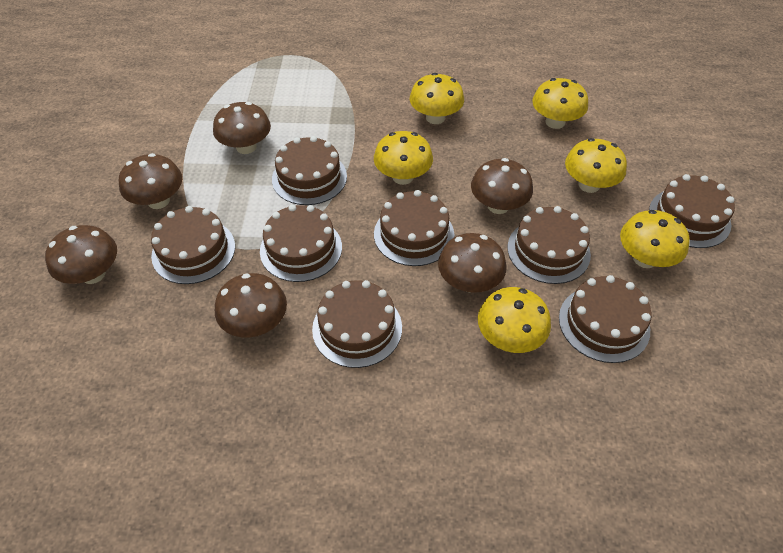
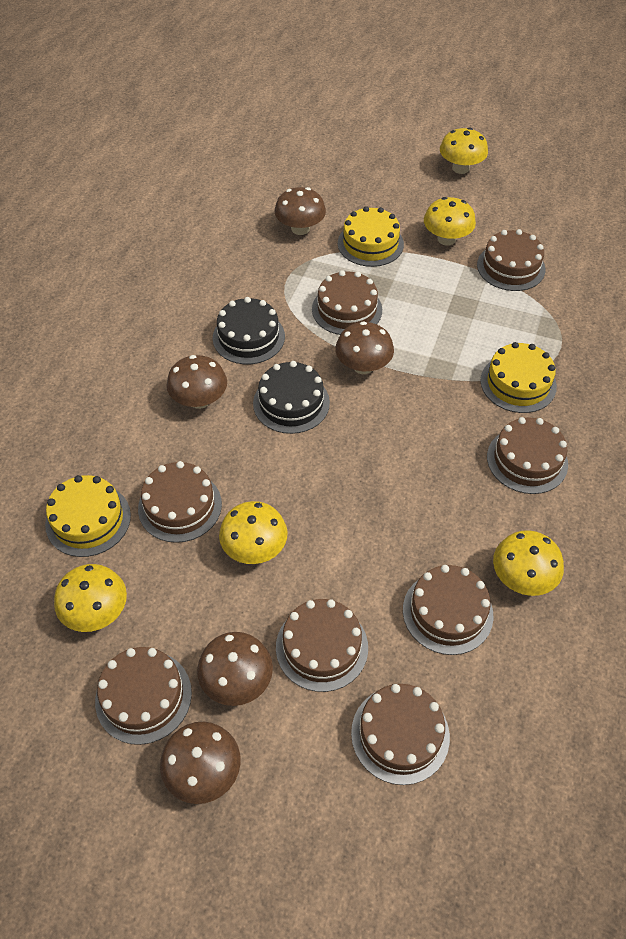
black cake: none = 0 -> [213,297,285,364] [253,361,330,434] = 2
brown mushroom: [45,225,117,284] [119,153,182,209] [213,102,271,154] [215,273,287,338] [438,233,507,293] [471,158,533,214] = 6 -> [160,722,241,804] [167,355,227,409] [197,632,273,706] [275,187,326,235] [335,321,394,374] = 5
yellow cake: none = 0 -> [45,475,131,557] [338,206,404,267] [480,342,557,413] = 3
yellow mushroom: [374,131,433,185] [410,73,464,124] [478,287,551,353] [532,78,588,129] [565,138,627,193] [620,210,690,268] = 6 -> [54,564,127,632] [219,501,288,564] [424,197,476,246] [440,127,488,174] [493,530,564,596] = 5

